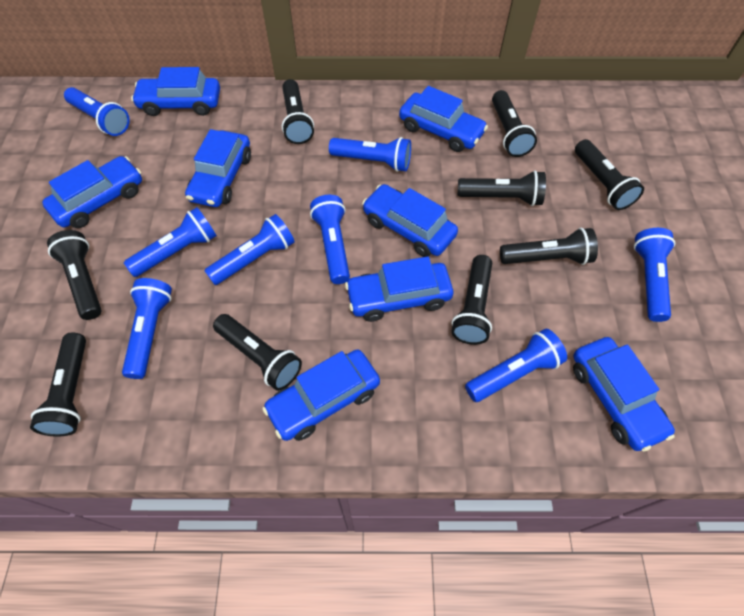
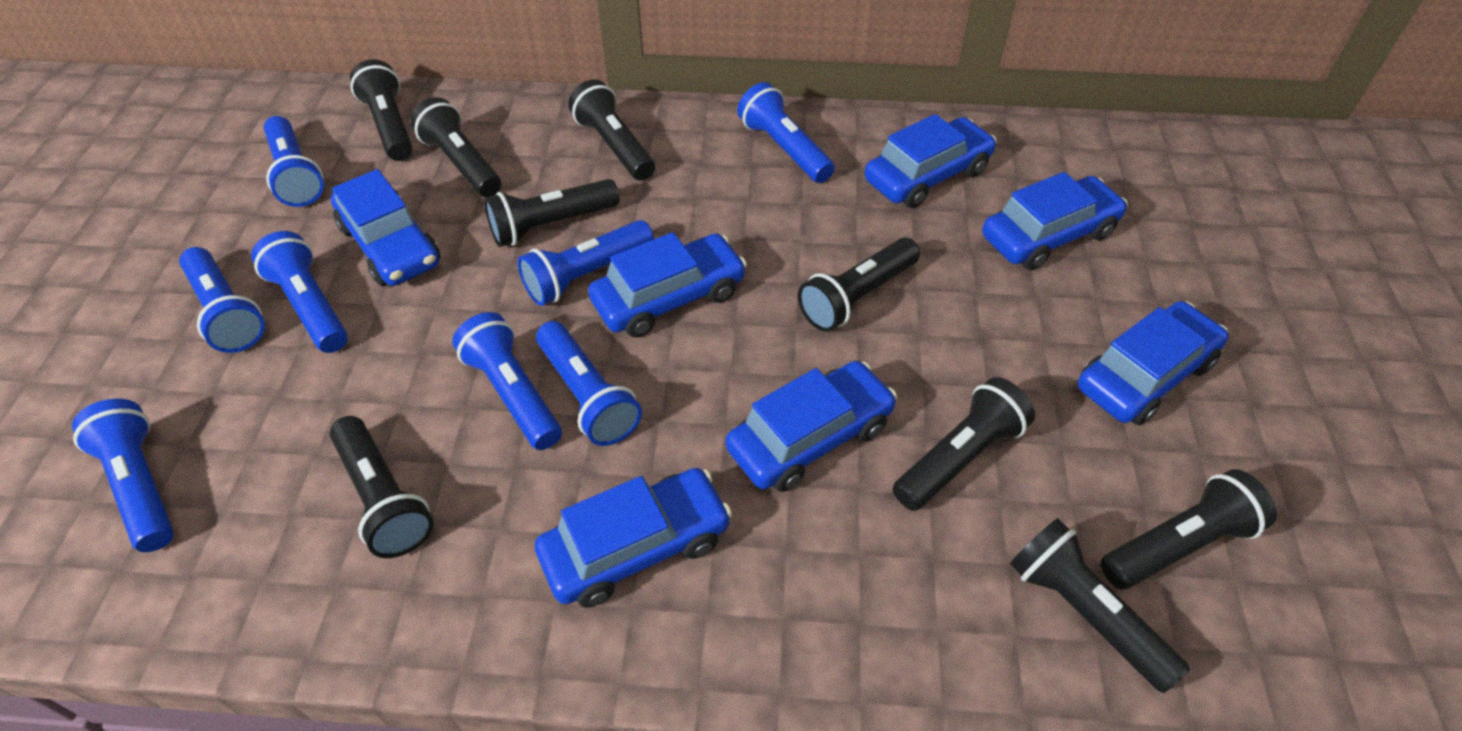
blue car: [42,156,142,228] [131,67,220,116] [185,129,251,207] [262,349,380,441] [345,257,453,322] [362,184,458,257] [399,86,488,152] [573,337,675,451] = 8 -> [331,169,441,286] [535,468,732,608] [588,232,747,337] [726,361,897,492] [865,114,997,208] [982,172,1128,270] [1078,301,1229,425] = 7

